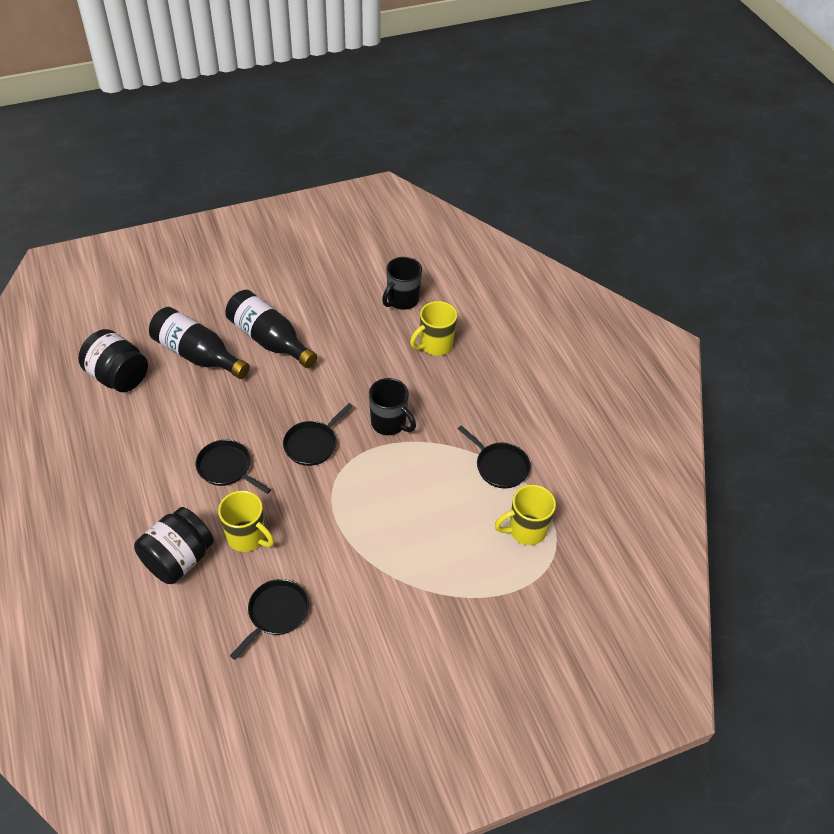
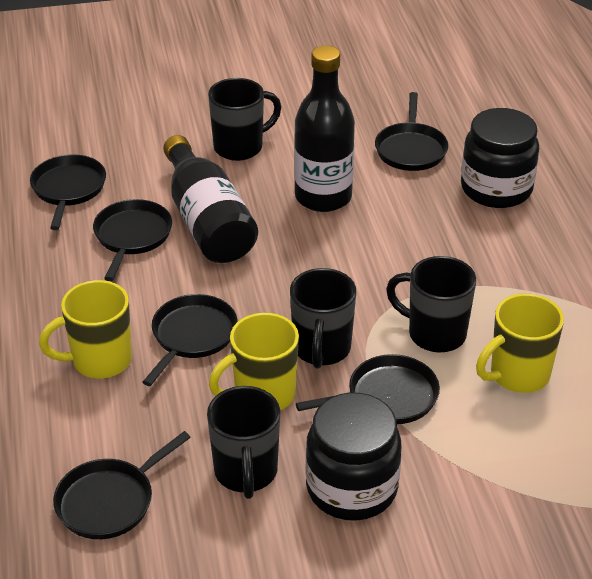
black mug: [369,378,416,435] [382,257,422,310] = 2 -> [207,386,280,499] [208,78,281,161] [290,268,356,369] [386,256,476,352] = 4
black pan: [196,440,271,494] [230,579,309,660] [283,403,353,466] [458,425,531,488] = 4 -> [30,154,106,230] [53,431,191,539] [93,199,172,281] [143,294,238,386] [296,354,440,424] [375,92,448,171] = 6

